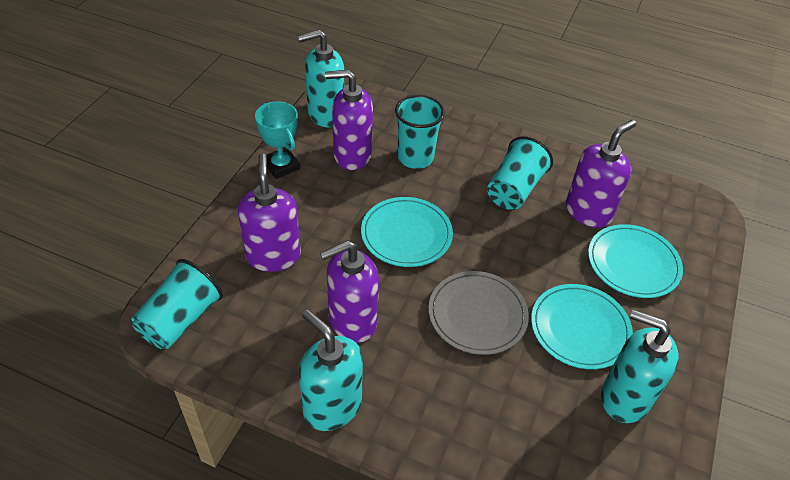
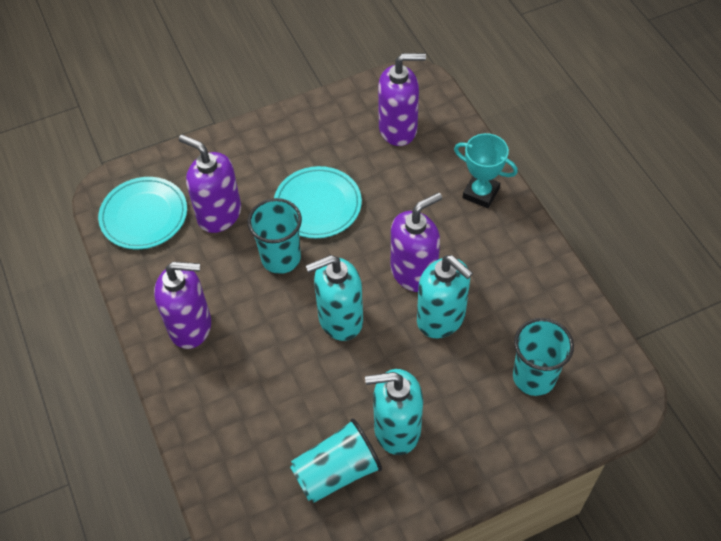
grey plate: [428,271,529,355] = 1 -> none = 0
turquoise plate: [361,197,453,267] [531,284,633,369] [588,224,683,298] = 3 -> [98,177,187,249] [274,166,362,238] = 2

